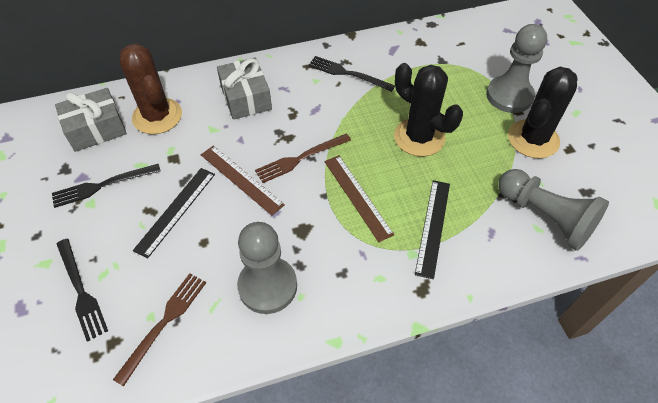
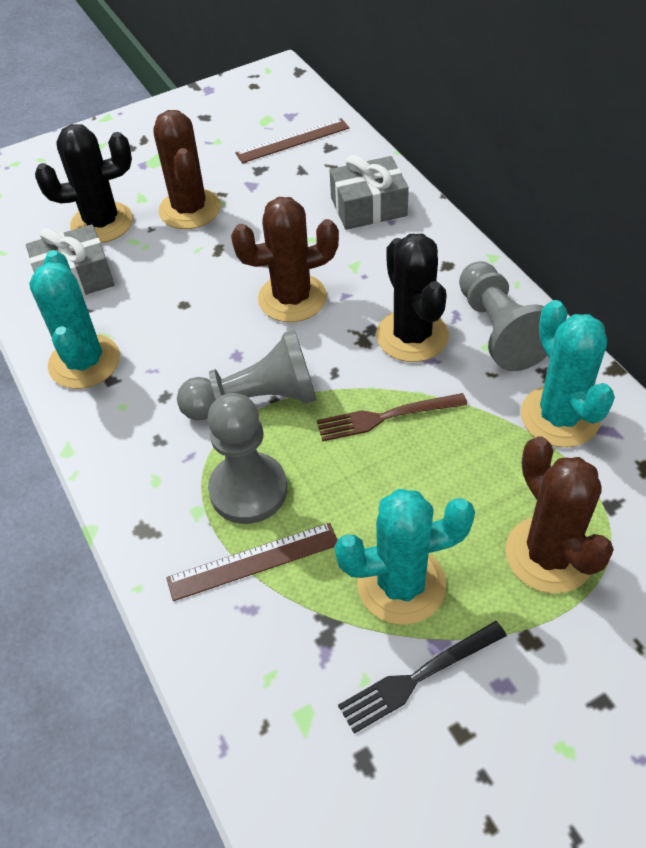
black fork: [52,163,161,208] [57,239,108,342] [308,56,395,92] = 3 -> [338,621,507,734] = 1
black ruler: [133,168,215,259] [415,180,450,279] = 2 -> none = 0
brown cactus: [120,43,182,134] = 1 -> [154,110,221,229] [231,197,339,322] [505,436,614,593] = 3
brown fork: [113,273,206,387] [255,134,351,183] = 2 -> [317,393,467,441] = 1
turquoise cactus: none = 0 -> [29,250,120,389] [335,489,475,625] [521,300,615,447] = 3

